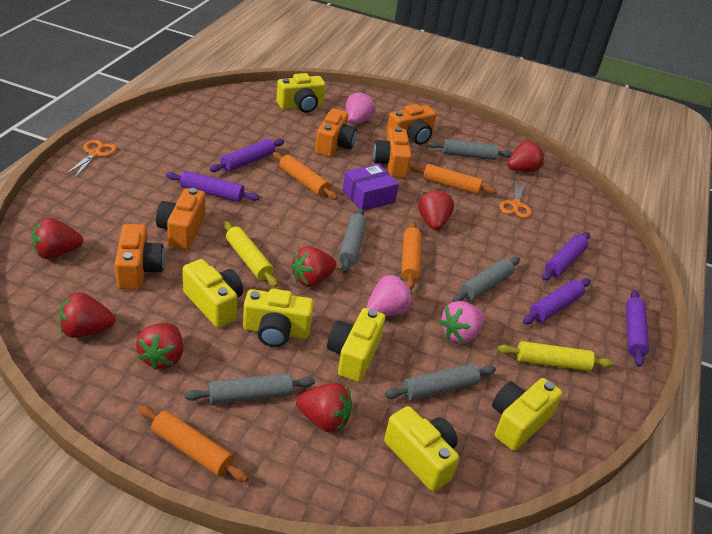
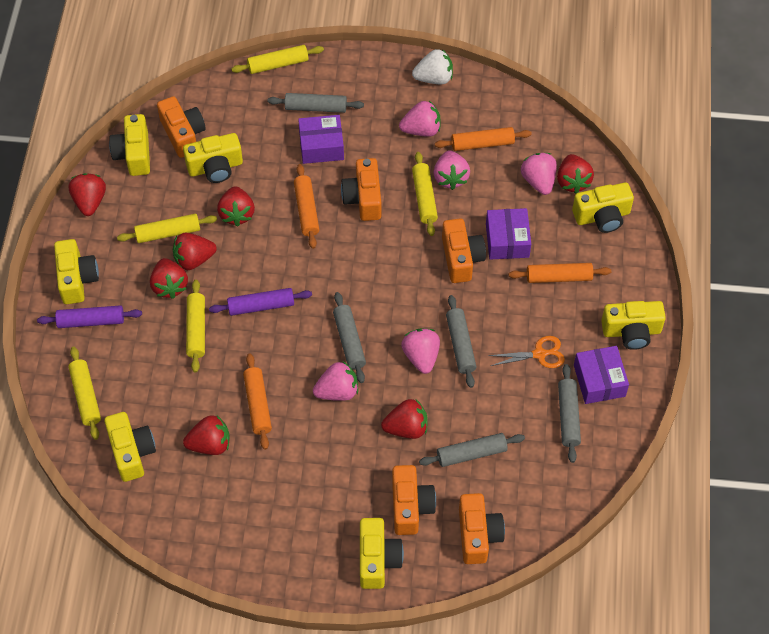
orange scissors: [65,140,117,179] [500,181,532,218] = 2 -> [488,336,565,368] = 1
pink strawberry: [346,92,376,125] [367,274,413,316] [439,301,484,344] = 3 -> [313,362,358,401] [399,101,441,137] [401,329,440,374] [434,150,470,190] [521,153,557,195] = 5
purple box: [343,164,399,211] = 1 -> [298,115,344,164] [486,208,531,259] [574,346,629,404] = 3
purple rolling pin: [166,171,260,202] [210,139,284,172] [523,278,591,324] [542,232,590,280] [626,290,649,367] = 5 -> [37,305,142,328] [209,288,312,316] = 2
white strawberry: none = 0 -> [412,49,453,84] = 1
yellow camera: [182,259,243,328] [243,289,314,347] [276,73,326,113] [327,308,385,382] [384,406,459,492] [492,378,562,451] = 6 -> [54,239,99,304] [104,412,156,482] [109,114,150,176] [183,133,243,183] [360,518,404,589] [572,182,634,233] [601,301,666,350] = 7
yellow rolling pin: [223,221,278,287] [497,341,613,371] = 2 -> [68,347,101,440] [117,214,217,243] [186,280,205,373] [231,45,324,74] [412,152,438,236] = 5

